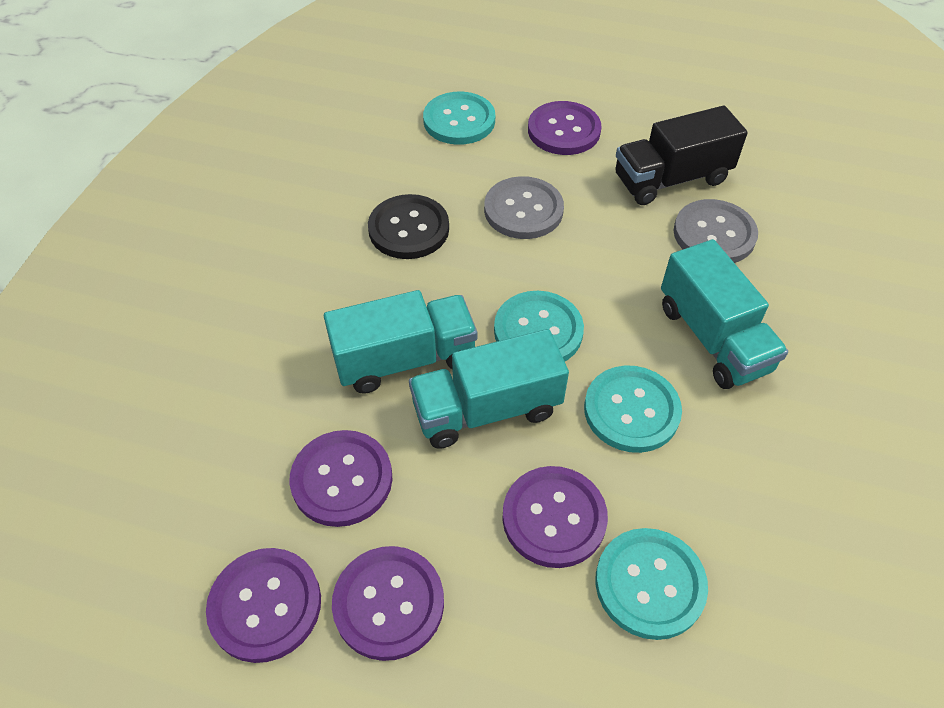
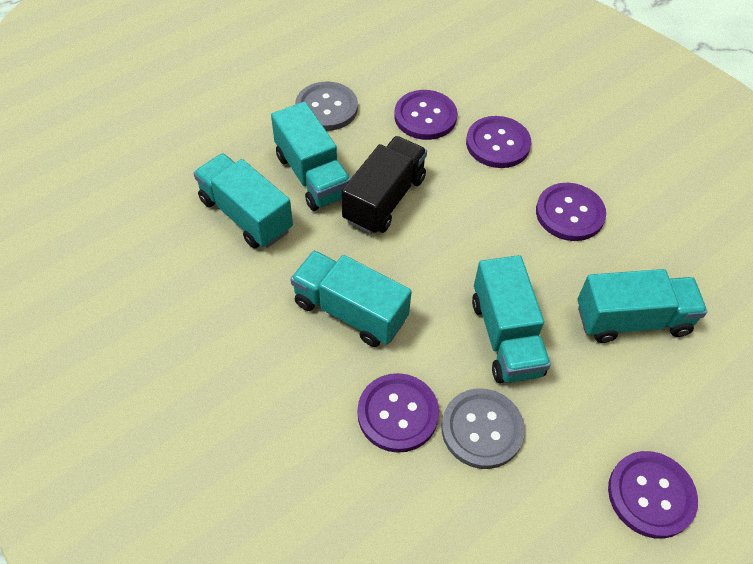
black button: [368,194,449,259] = 1 -> none = 0
turquoise button: [423,92,495,145] [494,291,584,361] [584,365,682,453] [595,528,708,640] = 4 -> none = 0
turquoise truck: [324,290,477,394] [409,329,569,449] [661,239,788,389] = 3 -> [194,153,293,249] [271,102,351,211] [291,251,412,347] [472,255,551,383] [578,269,707,343] = 5

